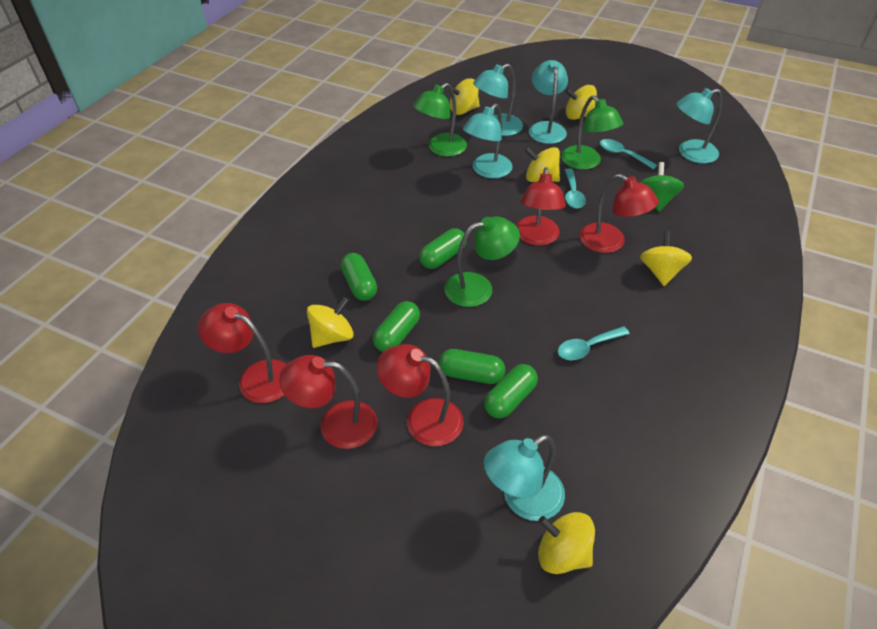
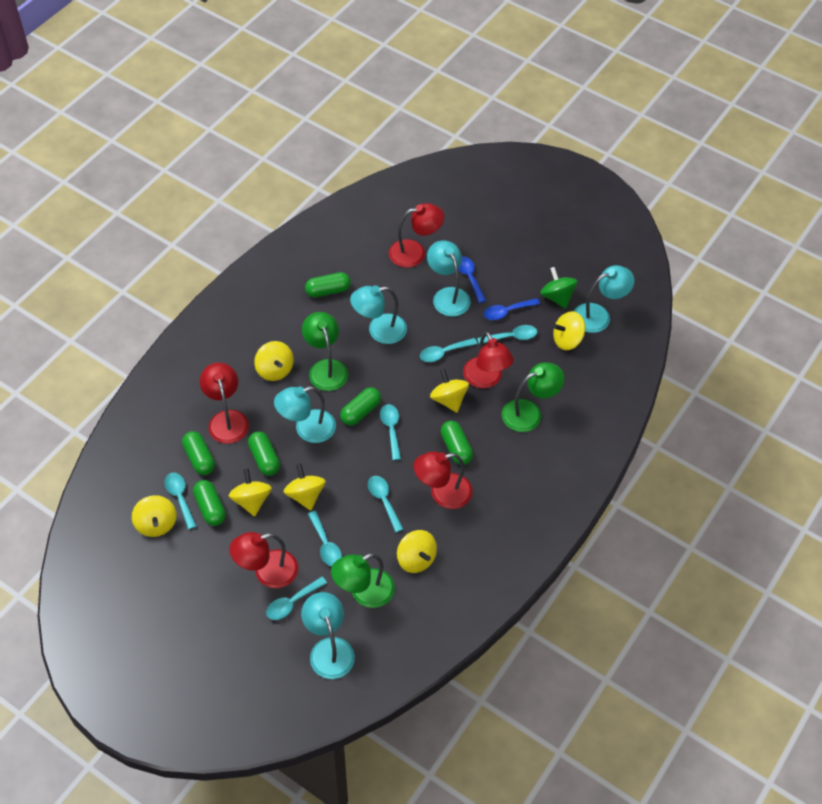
blue spoon: none = 0 -> [458,256,486,303] [484,298,540,320] = 2
green capsule: [341,253,377,301] [373,301,420,352] [419,228,467,269] [439,349,505,384] [484,364,538,418] = 5 -> [182,431,215,475] [193,480,226,526] [248,431,280,476] [305,272,351,298] [340,387,381,426] [441,421,473,465] = 6
turquoise spoon: [558,326,630,360] [565,169,586,209] [600,139,657,170] = 3 -> [164,472,196,529] [266,577,327,620] [308,511,342,566] [368,476,403,533] [380,404,401,460] [420,338,477,362] [477,325,537,345] = 7
yellow spinning top: [307,297,354,348] [447,78,480,115] [525,147,560,182] [538,512,595,574] [565,85,597,120] [640,231,692,286] = 6 -> [132,495,177,537] [229,469,272,517] [254,341,294,381] [284,463,326,510] [397,530,437,573] [430,369,469,413] [553,311,585,350] = 7

